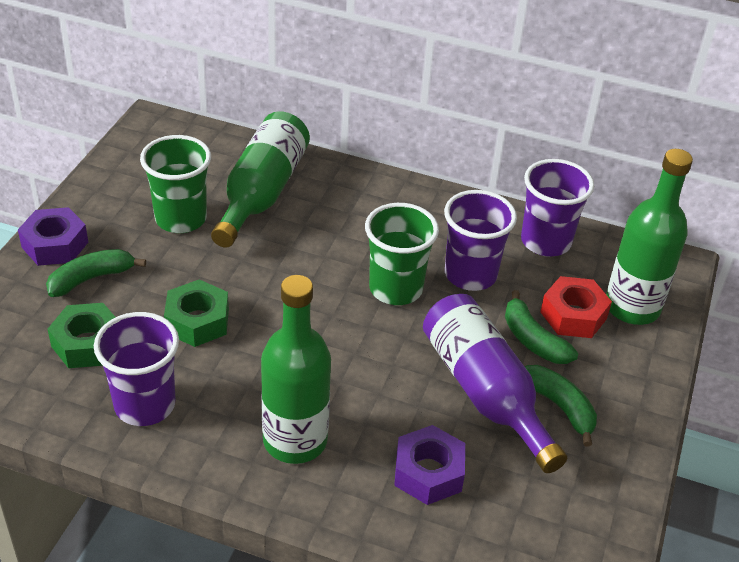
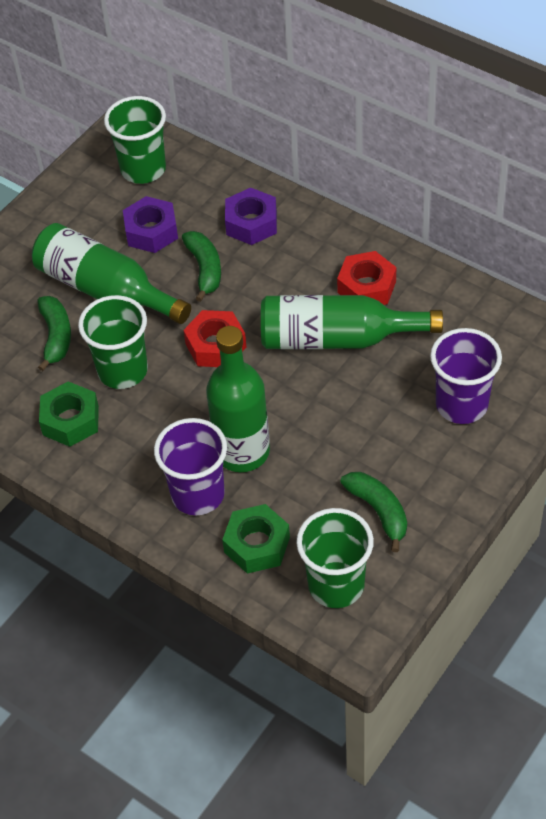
green cup: [140,135,211,233] [365,203,439,305] = 2 -> [78,295,148,389] [104,96,166,184] [296,508,374,608] = 3
purple bottle: [423,294,567,473] = 1 -> none = 0
purple cup: [94,312,179,426] [444,190,517,291] [521,159,594,257] = 3 -> [154,418,227,515] [430,328,502,424] = 2
red nut: [540,276,612,338] = 1 -> [184,310,247,367] [337,251,396,305] = 2

